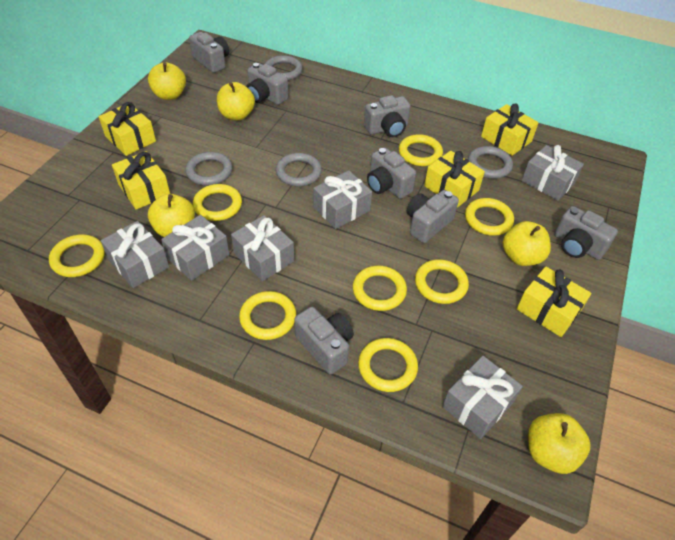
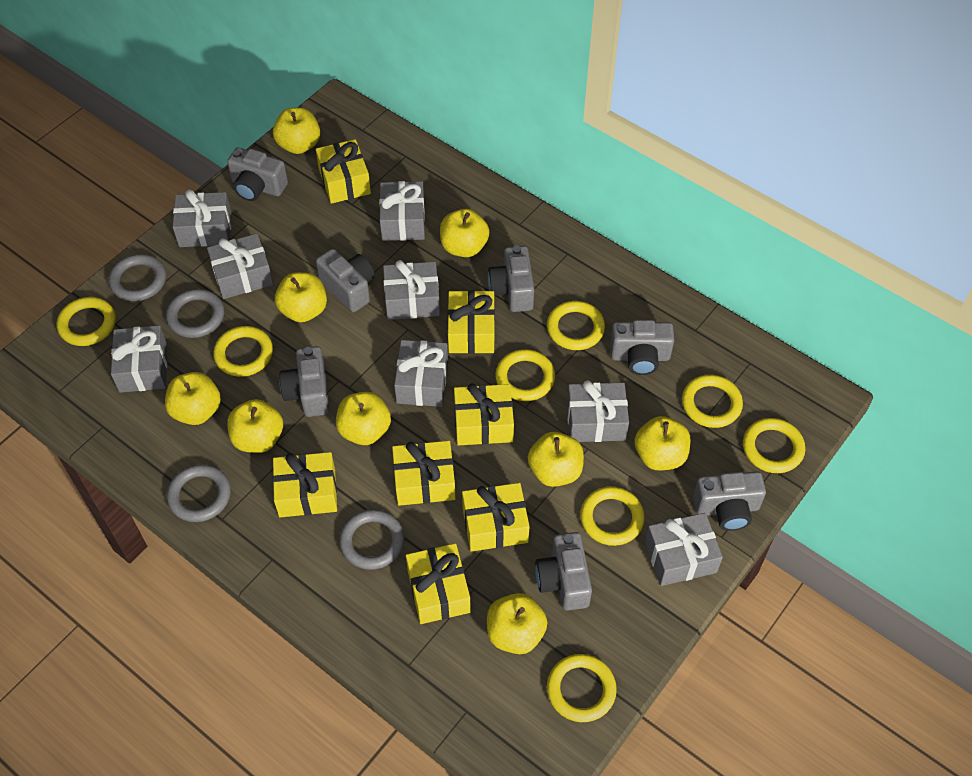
grey gift: [101,221,169,288] [161,215,229,281] [231,215,294,281] [313,170,372,229] [442,356,523,439] [522,145,584,201] = 6 -> [111,325,167,393] [173,189,232,247] [207,234,273,299] [379,181,425,241] [383,260,440,320] [394,340,448,407] [567,380,629,442] [645,513,723,586] = 8
yellow apple: [148,62,186,100] [148,194,195,237] [217,82,255,120] [503,221,551,266] [528,413,591,474] = 5 -> [165,372,221,425] [227,399,283,453] [273,108,320,154] [275,272,327,322] [336,392,391,445] [440,209,490,257] [487,593,548,654] [528,432,584,487] [634,416,690,470] = 9
yellow gift: [99,102,156,156] [112,151,170,210] [424,151,485,208] [481,104,539,156] [517,267,591,337] = 5 -> [273,452,337,517] [316,139,371,204] [392,441,456,506] [406,543,471,624] [448,290,495,354] [454,383,514,445] [462,483,530,552] = 7

